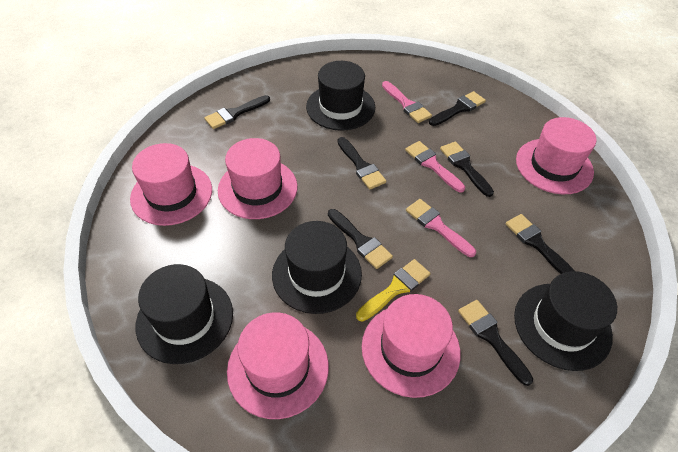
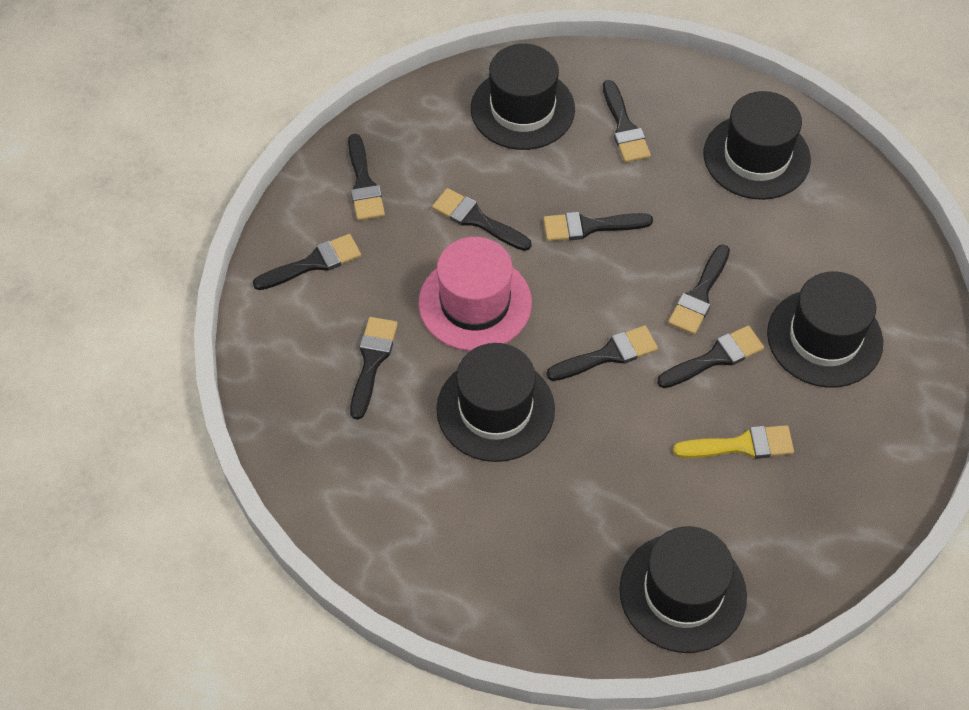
black brush: [204,95,270,129] [328,209,393,269] [337,137,386,190] [429,91,486,126] [440,141,494,197] [458,300,533,386] [506,214,574,274] = 7 -> [253,234,361,290] [348,134,385,221] [350,317,398,420] [432,188,531,251] [543,212,653,241] [546,326,658,381] [603,80,651,163] [657,326,764,388] [668,244,730,335] = 9
black hat: [135,264,233,364] [272,221,362,314] [306,61,375,131] [514,271,617,371] = 4 -> [436,343,555,462] [471,44,575,150] [620,526,747,653] [704,91,811,200] [767,272,883,388] = 5
pink brush: [382,81,432,123] [405,141,465,192] [406,199,476,257] = 3 -> none = 0
pink hat: [130,143,212,226] [218,138,298,219] [227,312,329,419] [362,294,461,398] [516,117,597,194] = 5 -> [418,237,532,351] = 1

